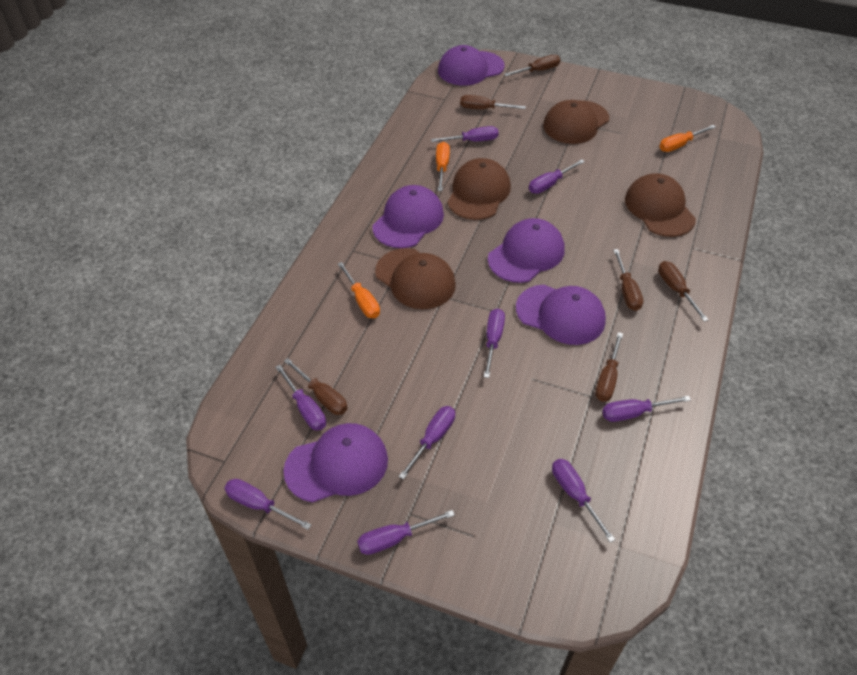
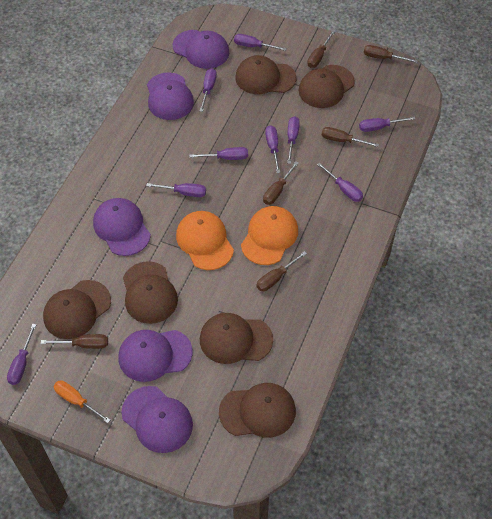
brown cap: [375,248,456,309] [447,158,511,220] [543,100,609,144] [625,173,696,237] = 4 -> [43,280,111,339] [123,261,178,324] [200,313,273,364] [219,383,296,438] [235,55,296,94] [299,65,355,108] = 6
orange cap: none = 0 -> [176,211,234,270] [241,206,298,265] = 2
orange screwdriver: [338,262,380,318] [436,142,450,191] [659,125,716,152] = 3 -> [54,380,110,423] = 1

